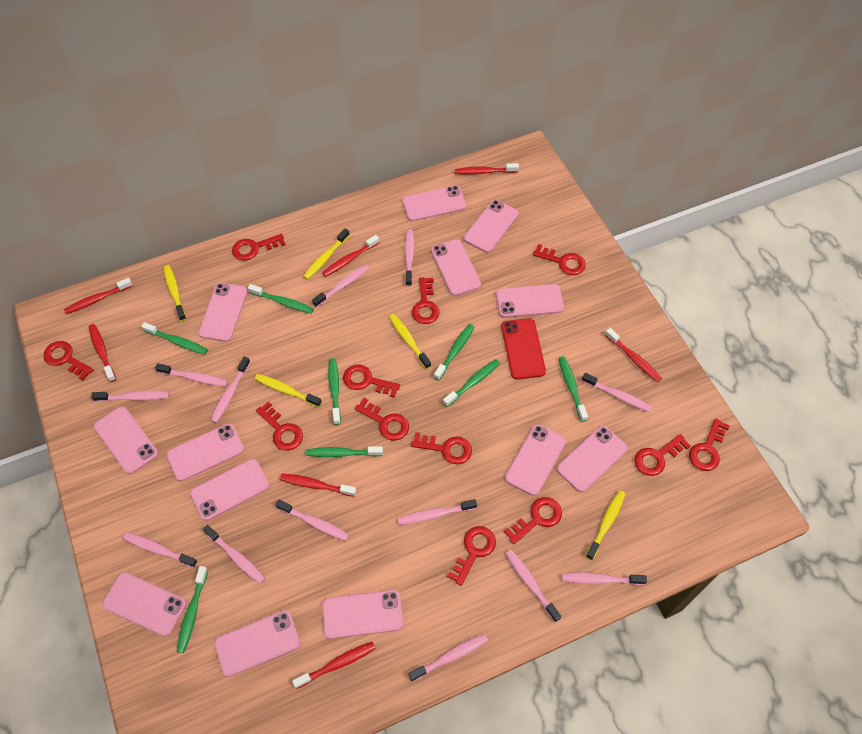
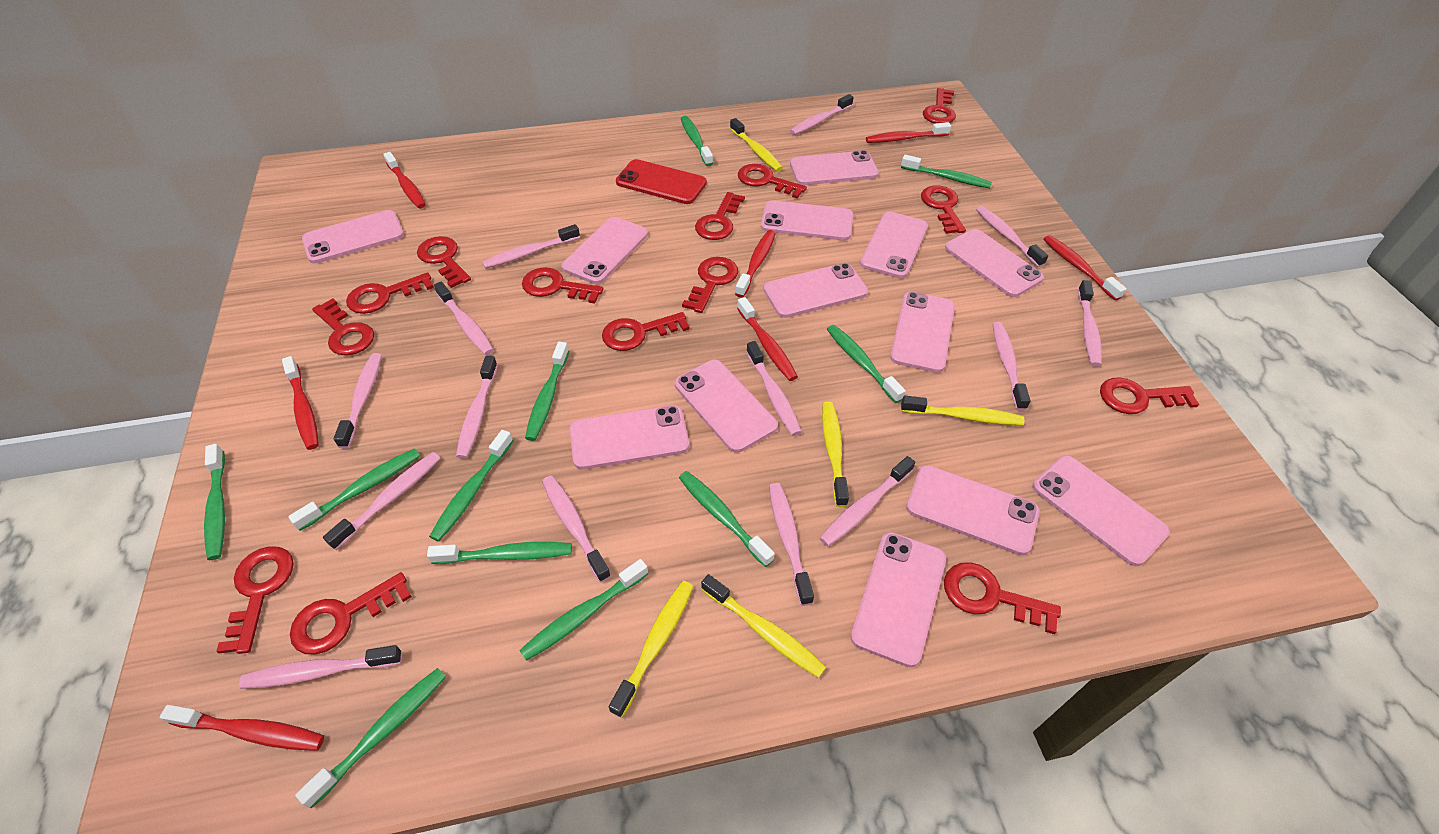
green toothbrush: [141,322,208,355] [176,566,208,653] [248,284,314,314] [306,447,383,457] [328,358,341,425] [434,324,474,381] [443,359,500,407] [559,356,588,422] = 8 -> [204,444,225,560] [288,448,420,531] [295,668,446,808] [427,542,572,564] [429,430,513,541] [519,559,648,661] [525,342,569,441] [679,471,775,567] [681,116,713,166] [827,325,906,403] [901,155,992,188] = 11
pink toothbrush: [91,391,169,402] [123,532,197,568] [155,363,228,386] [203,525,265,584] [211,357,251,423] [276,500,349,541] [312,264,369,308] [398,499,477,525] [405,230,414,286] [408,634,488,682] [506,550,561,622] [562,572,647,585] [582,373,652,412] = 13 -> [239,645,402,689] [323,452,440,550] [333,353,382,449] [434,282,494,355] [456,356,498,459] [482,224,580,269] [542,476,611,582] [746,341,802,436] [769,483,814,606] [790,94,854,135] [820,456,915,546] [976,206,1048,267] [993,322,1031,411] [1078,280,1102,367] = 14
red key: [43,341,94,380] [232,234,285,261] [256,401,303,451] [343,364,400,398] [355,398,409,441] [411,432,472,465] [412,277,439,324] [447,526,496,586] [504,497,562,544] [533,244,586,275] [634,434,690,476] [689,418,730,471] = 12 -> [216,546,294,654] [290,572,412,655] [312,298,374,355] [346,272,434,314] [417,236,471,288] [522,267,603,304] [602,312,690,351] [682,257,738,313] [695,192,745,240] [738,164,807,199] [921,185,966,234] [923,88,956,123] [944,562,1061,634] [1100,377,1199,414] = 14

